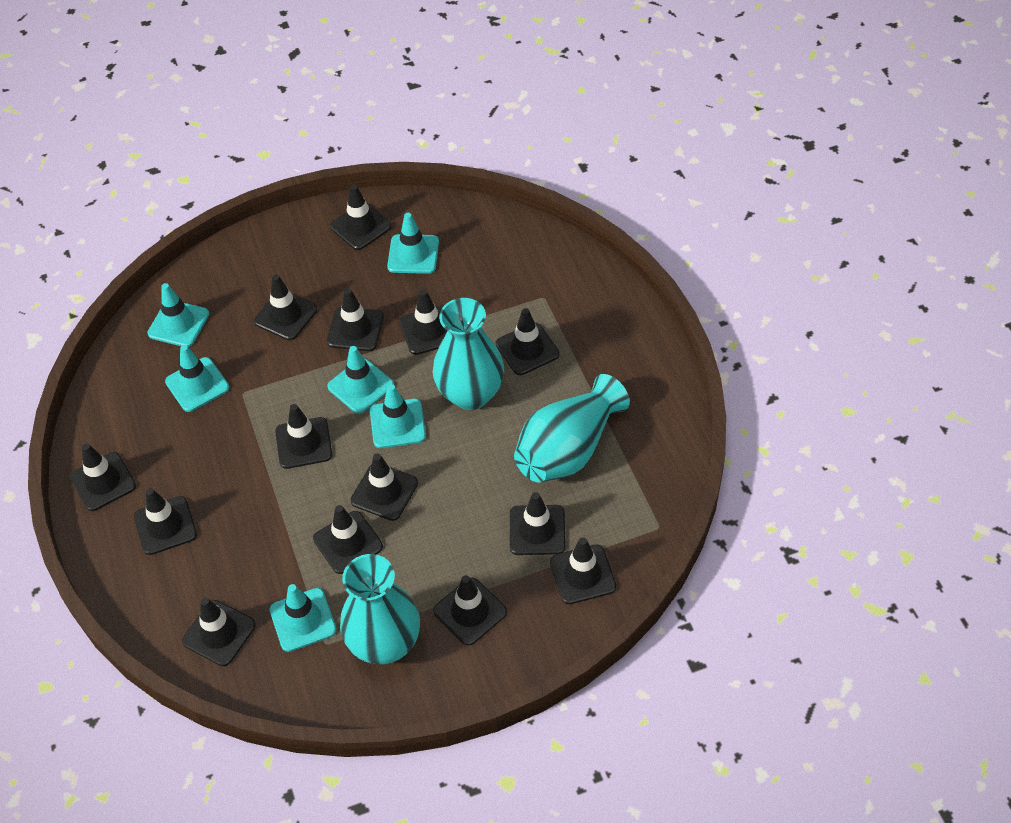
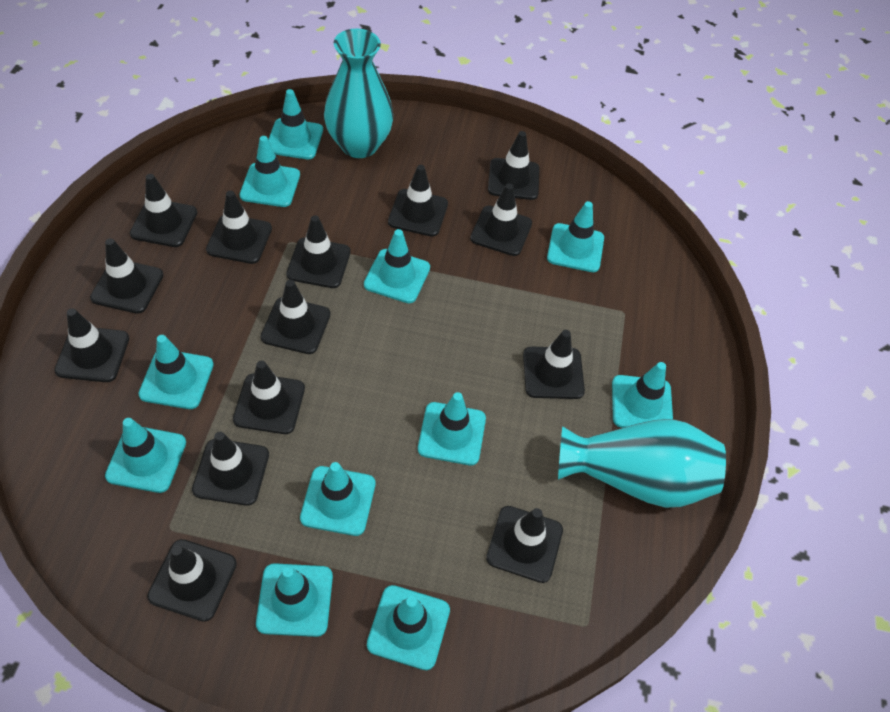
turquoise traffic cone: [147,283,209,347] [165,345,229,412] [269,584,337,652] [327,346,394,414] [370,384,426,448] [387,213,439,274] = 6 -> [105,418,186,493] [138,335,214,409] [240,136,300,207] [256,563,333,637] [268,89,323,159] [300,462,375,536] [364,229,430,303] [367,585,450,670] [418,392,486,465] [547,201,604,272] [612,362,673,428] = 11
turquoise vase: [340,554,420,665] [433,298,504,410] [514,374,630,482] = 3 -> [324,29,394,158] [558,419,726,508] = 2

